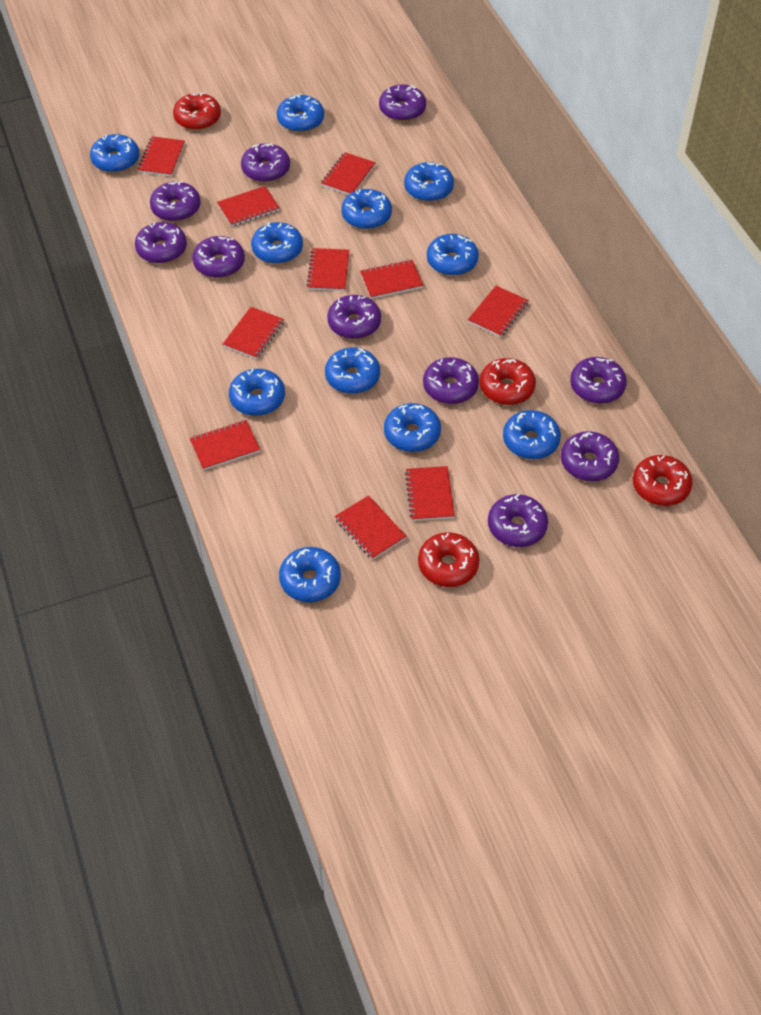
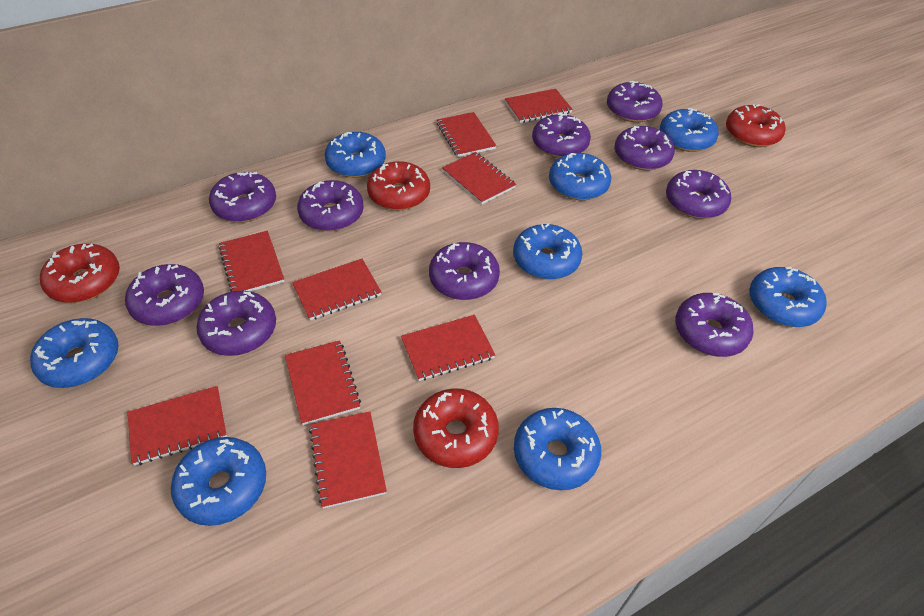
blue donut: [90,134,139,173] [229,369,285,416] [251,222,303,264] [277,93,324,132] [279,547,341,602] [325,348,380,394] [342,189,392,229] [384,403,441,452] [404,162,454,202] [427,234,479,276] [503,410,561,459] = 11 -> [30,318,119,388] [171,437,266,526] [325,132,386,178] [513,223,582,280] [514,408,601,490] [549,153,611,200] [660,108,719,152] [749,267,827,327] = 8
red notebook: [138,136,185,177] [190,420,260,470] [217,186,279,227] [223,307,284,359] [307,248,349,291] [321,152,376,195] [334,495,407,560] [360,260,424,299] [405,466,455,521] [468,286,529,337] = 10 -> [127,386,227,465] [218,231,285,292] [285,340,361,425] [292,259,381,320] [309,412,387,509] [401,315,495,381] [437,112,496,157] [442,152,516,204] [505,89,573,123] = 9

